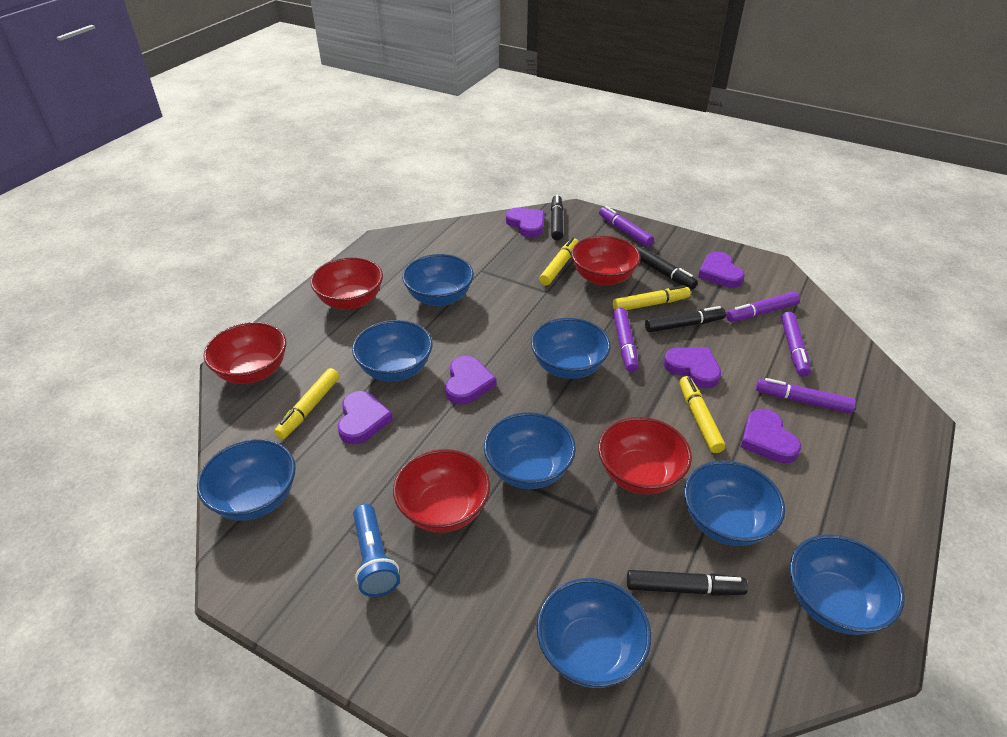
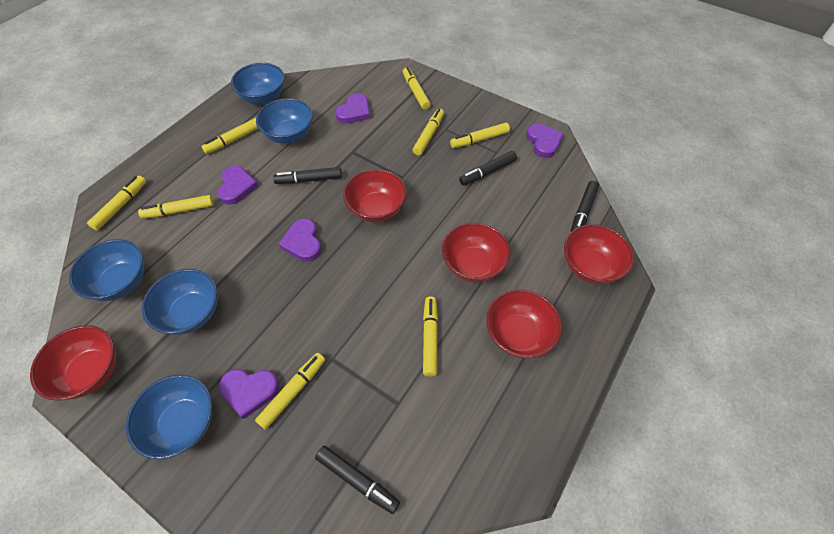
blue bowl: [197,439,296,521] [352,320,432,382] [402,254,474,307] [484,412,576,489] [531,318,611,379] [537,578,651,688] [684,461,785,546] [790,534,905,635] = 8 -> [69,239,145,301] [126,375,212,459] [142,269,218,335] [231,63,285,105] [256,98,313,144] = 5
blue flashlight: [353,504,400,597] = 1 -> none = 0
purple heart: [338,391,393,444] [445,356,496,404] [506,208,545,237] [664,347,721,388] [698,252,745,288] [741,409,801,463] = 6 -> [218,166,258,205] [219,369,279,419] [279,218,321,262] [336,93,370,124] [526,124,564,158] = 5
purple marker: [599,206,654,247] [613,308,638,372] [726,292,800,322] [756,378,856,413] [781,312,811,377] = 5 -> none = 0
yellow marker: [274,368,340,439] [539,237,579,285] [613,285,691,310] [679,376,726,453] = 4 -> [87,176,146,230] [138,195,214,219] [201,118,258,154] [255,353,325,430] [403,67,431,110] [413,109,444,155] [423,297,438,377] [450,123,510,148] = 8

